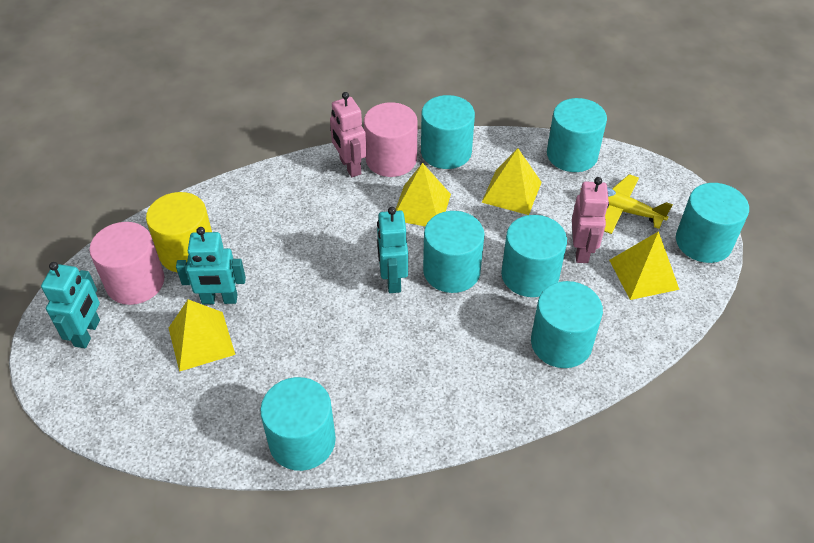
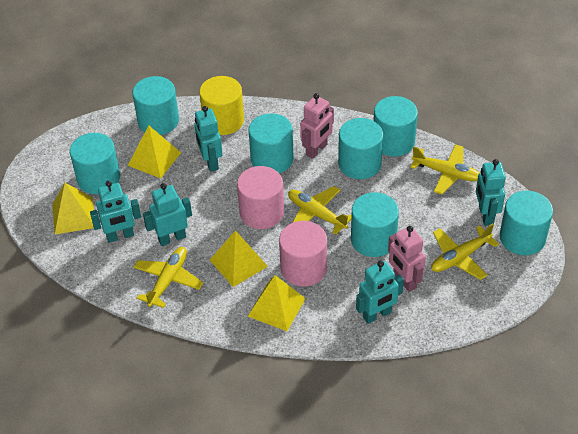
turquoise robot: [41,262,100,348] [176,227,246,304] [377,207,408,293] = 3 -> [90,181,141,243] [143,183,192,246] [194,106,223,172] [356,260,404,324] [476,159,506,226] = 5
yellow plane: [580,174,673,234] = 1 -> [133,247,204,308] [288,186,352,234] [410,144,480,194] [431,223,499,280] = 4

